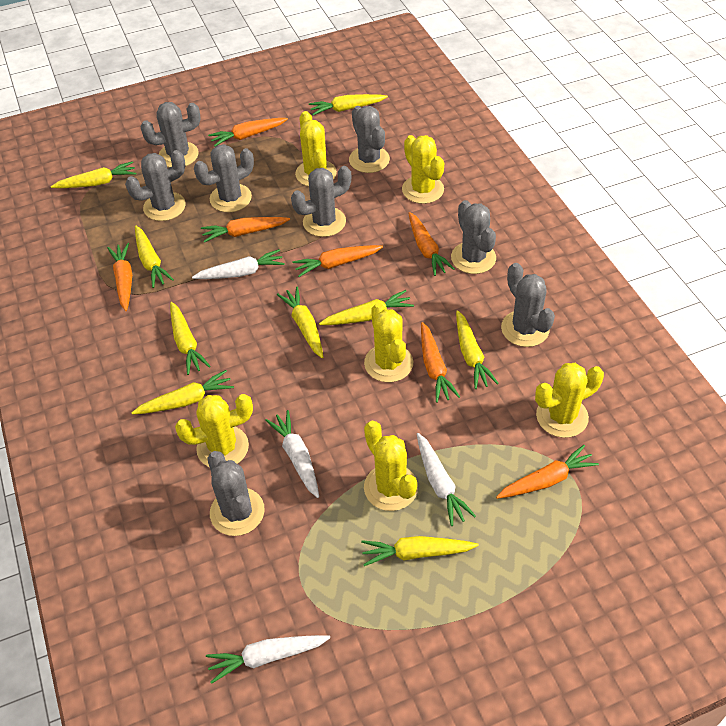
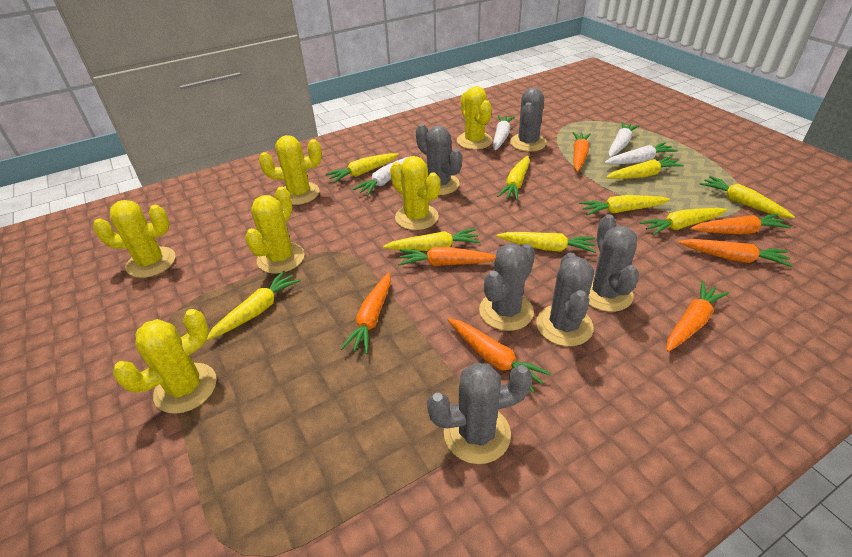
grey cactus: [125,150,186,221] [141,102,201,167] [194,144,254,212] [208,451,265,536] [291,166,351,237] [349,106,390,173] [451,200,496,274] [501,263,555,347] = 8 -> [416,124,462,195] [427,362,533,464] [479,243,535,331] [510,87,547,152] [536,253,594,346] [588,214,639,312] = 6

